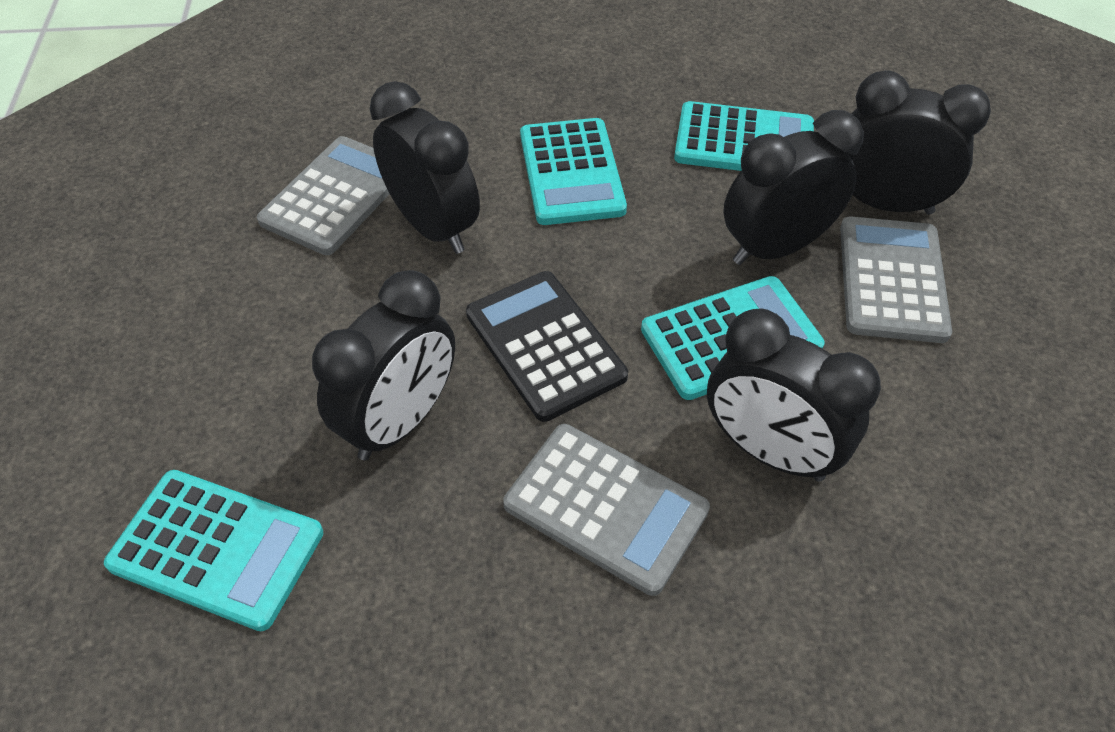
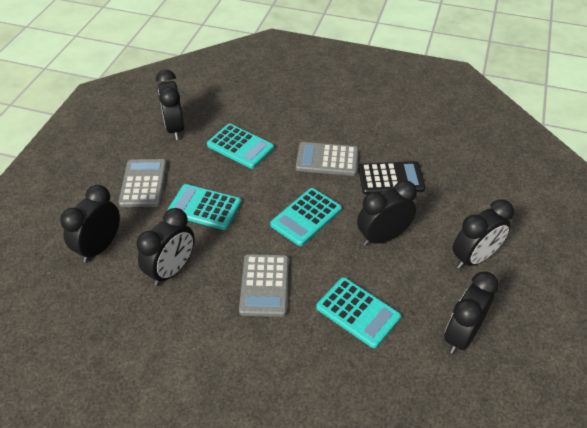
black clock: [312,270,455,460] [370,81,480,254] [707,308,881,481] [723,110,864,265] [846,70,991,215] = 5 -> [60,185,120,263] [137,208,195,286] [156,69,184,140] [357,180,417,246] [444,272,499,354] [453,199,514,269] = 6

